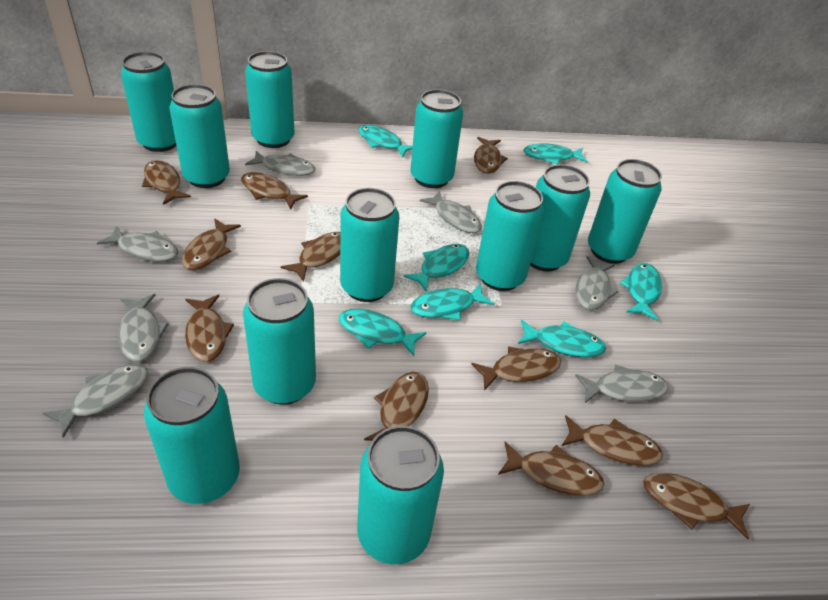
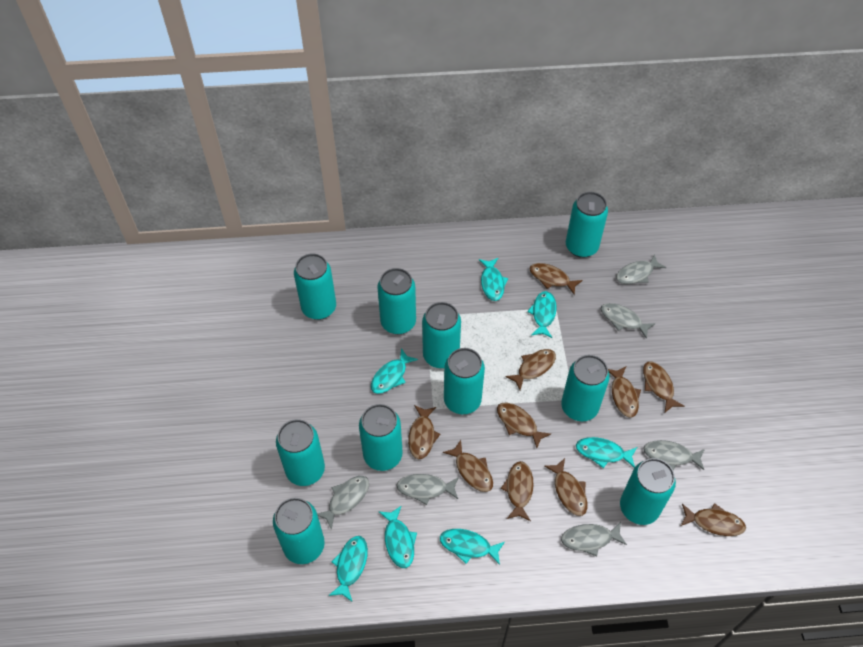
brown fish: [142,160,191,205] [182,218,241,270] [185,295,234,362] [241,172,308,210] [281,232,340,282] [364,372,429,441] [471,346,561,391] [474,137,508,174] [498,441,605,496] [562,415,663,466] [643,473,750,539] = 11 -> [408,405,440,459] [443,440,493,492] [497,403,551,448] [501,461,534,521] [505,349,556,390] [530,263,583,295] [545,458,588,516] [608,367,641,418] [643,361,684,412] [681,503,746,536] = 10
grey fish: [43,364,148,438] [97,225,178,262] [118,294,169,362] [245,151,316,176] [420,191,482,233] [575,256,619,310] [575,364,668,403] = 7 -> [317,476,369,530] [396,474,459,505] [561,522,627,556] [601,303,656,339] [616,254,666,284] [643,440,705,470] = 6
turquoise can: [121,52,177,152] [144,367,240,504] [169,84,230,188] [243,278,316,405] [245,51,295,148] [340,188,399,302] [357,426,444,564] [410,89,463,188] [476,181,544,291] [530,164,590,271] [588,159,662,264] = 11 -> [273,498,325,564] [276,419,325,486] [294,254,336,320] [359,404,403,471] [377,268,416,334] [422,302,461,368] [444,348,485,414] [561,355,610,421] [566,192,608,258] [620,458,676,525] = 10

